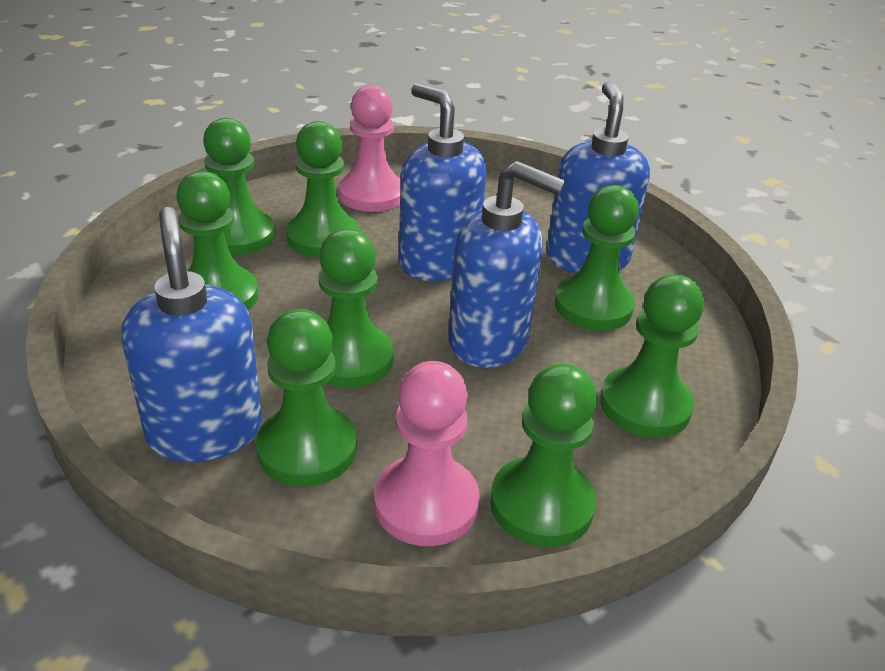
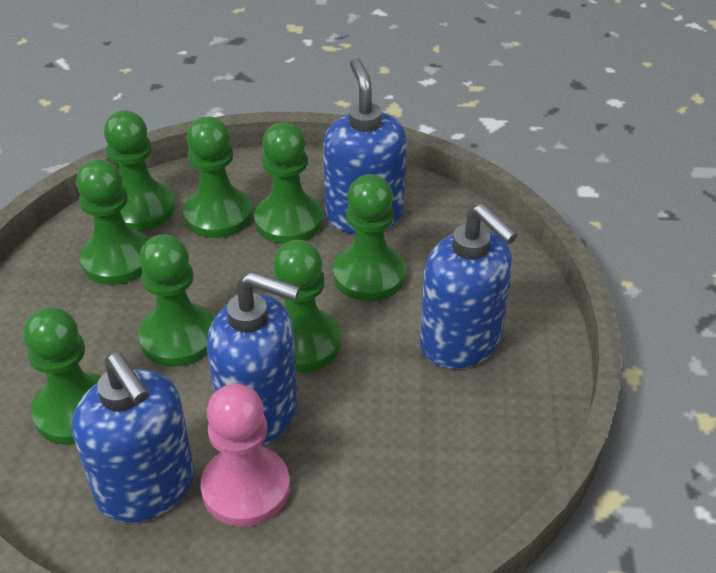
pink pawn: [338,85,401,212] [374,361,480,546] = 2 -> [200,384,290,527] = 1

